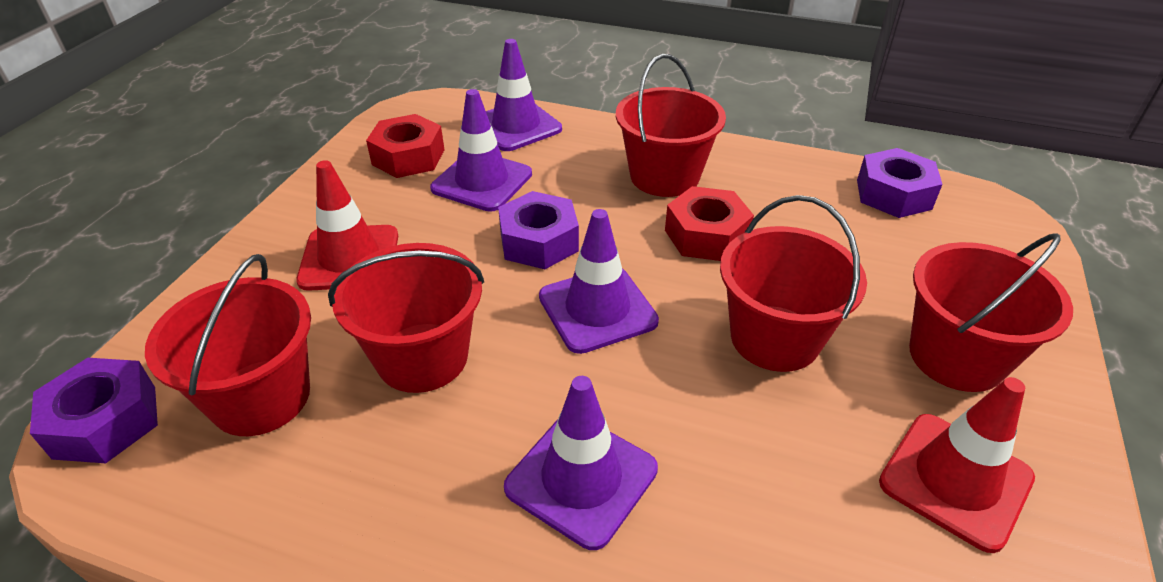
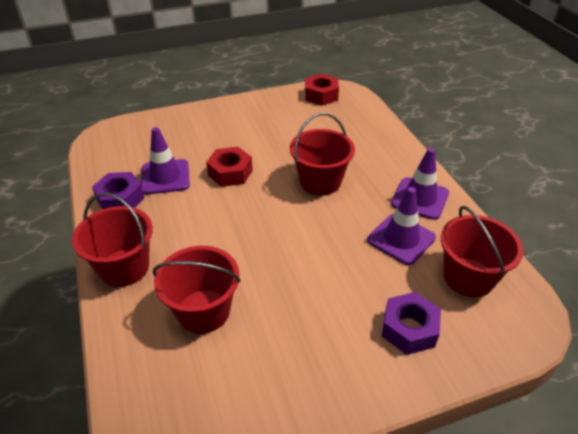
purple nut: [30,358,158,463] [498,191,579,269] [857,148,943,218] = 3 -> [92,172,144,209] [382,292,441,355] = 2
purple traffic cone: [430,89,532,212] [486,39,562,151] [504,376,658,550] [539,209,659,354] = 4 -> [141,127,190,195] [367,187,436,265] [391,148,449,220] = 3
red bucket: [145,254,311,436] [328,243,484,393] [616,54,726,197] [720,195,867,372] [909,233,1073,392] = 5 -> [72,193,153,287] [153,246,241,334] [290,113,355,195] [441,206,523,297] = 4
red traffic cone: [296,160,398,291] [879,377,1035,553] = 2 -> none = 0

